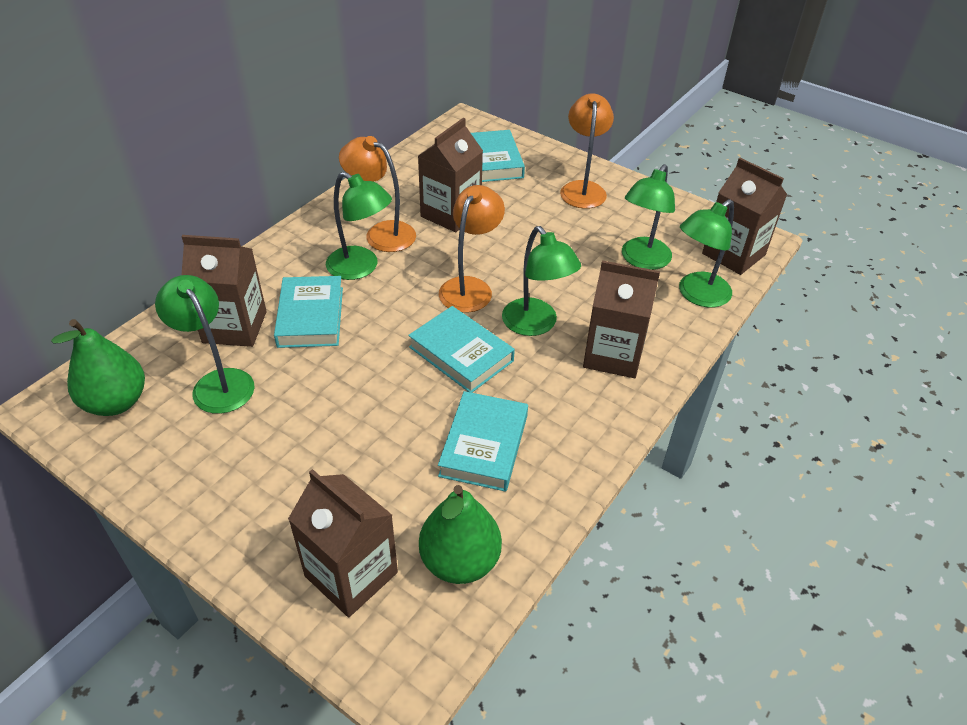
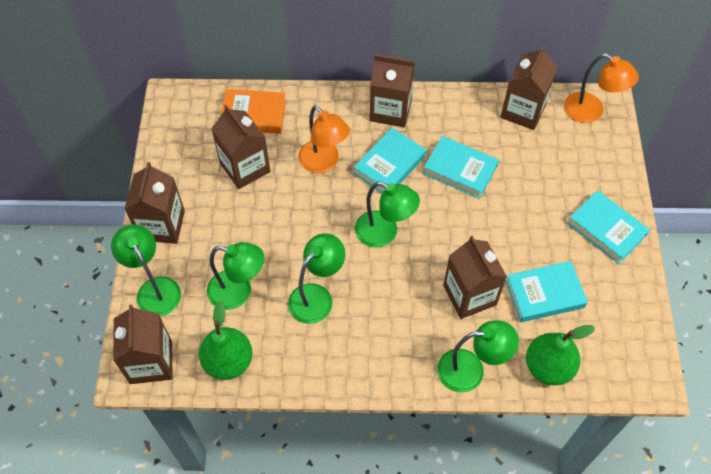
brown carton: [182,235,267,347] [288,469,398,617] [418,118,483,232] [583,260,660,378] [702,158,787,275] = 5 -> [113,304,173,384] [125,162,185,244] [211,105,270,189] [370,54,415,127] [443,236,507,319] [501,45,558,130] = 6
orange book: none = 0 -> [221,89,286,134] = 1
orange lamp: [339,136,416,252] [439,185,505,313] [560,93,614,209] = 3 -> [298,105,350,173] [564,54,639,123] = 2

